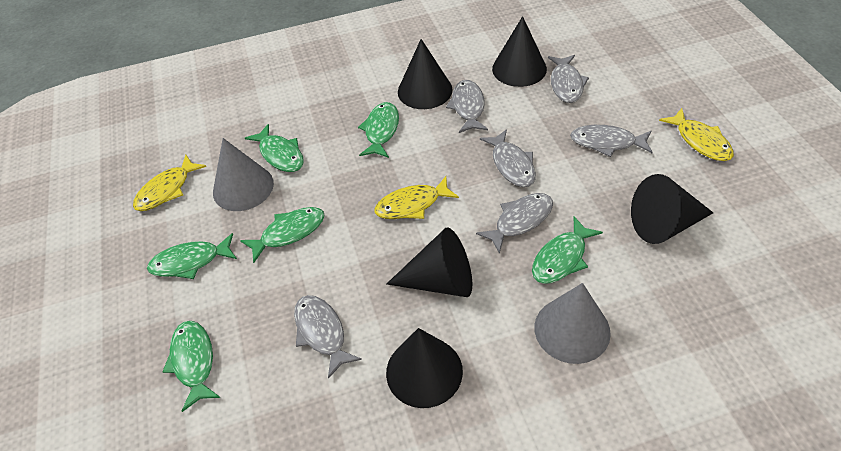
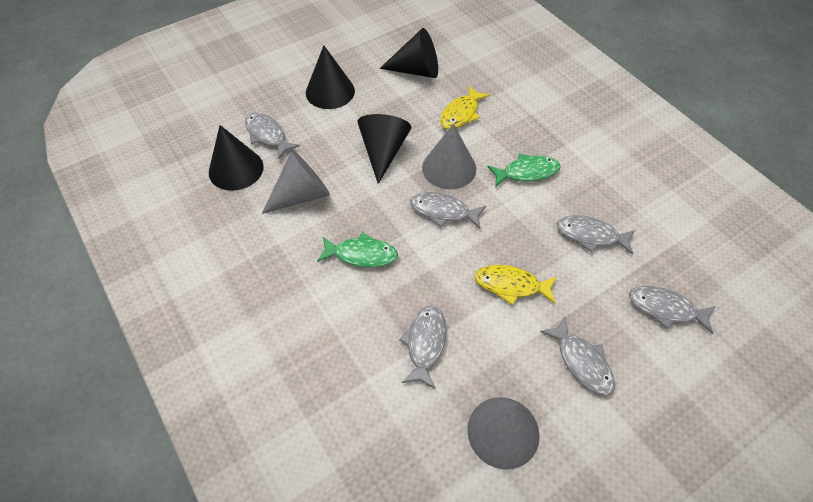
black cone: [386,227,472,297] [386,328,463,408] [398,39,453,109] [492,16,547,87] [631,174,713,244] = 5 -> [209,125,263,191] [306,45,355,109] [357,114,411,184] [380,28,438,78] = 4
green fish: [147,233,237,279] [163,321,221,412] [240,207,325,263] [245,124,304,172] [358,102,399,158] [532,216,603,284] = 6 -> [317,232,398,268] [487,154,560,187] = 2
grey cone: [213,138,274,211] [534,283,611,364] = 2 -> [262,150,330,214] [422,124,476,190] [467,397,540,470] = 3
yellow fish: [133,155,206,211] [374,176,459,219] [659,108,734,161] = 3 -> [440,85,490,129] [474,265,557,305] = 2

